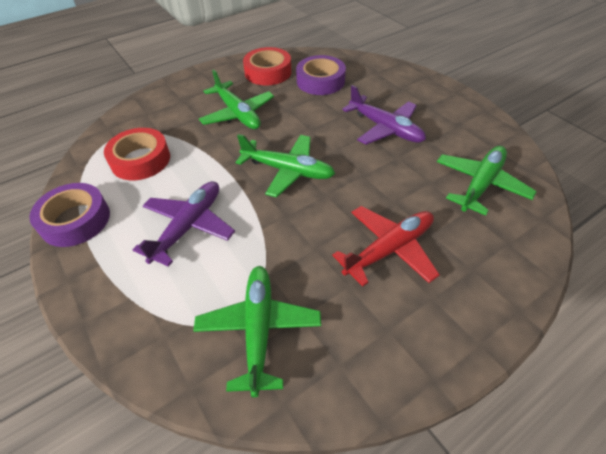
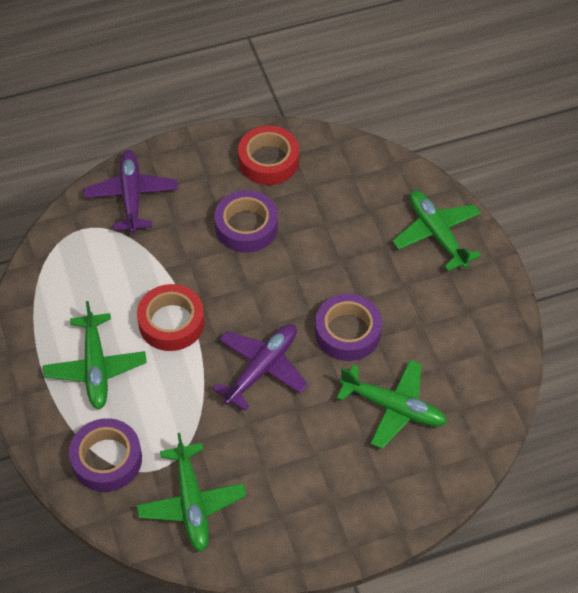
purple tape: [29,183,110,247] [296,55,346,95] = 2 -> [69,418,142,492] [214,190,278,253] [315,294,382,361] = 3
red plane: [332,206,440,287] = 1 -> none = 0

